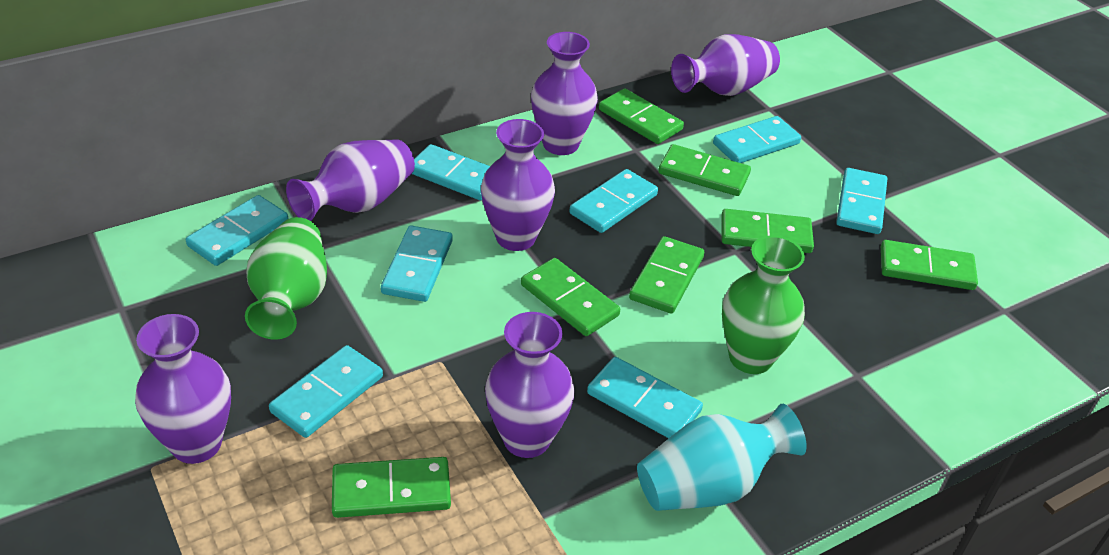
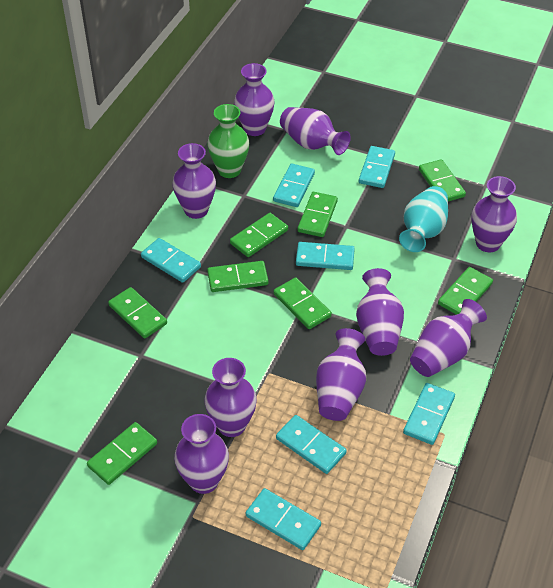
green domino: [332,457,451,518] [521,258,620,336] [599,88,684,144] [629,236,704,314] [658,144,751,196] [721,209,814,253] [881,240,978,290] = 7 -> [87,422,157,485] [108,287,167,338] [207,261,268,292] [230,213,288,257] [274,277,332,329] [298,192,338,237] [419,159,466,201] [438,267,493,315] = 8
green vase: [245,217,327,340] [722,235,805,374] = 2 -> [207,104,249,178] = 1
purple vase: [135,314,231,464] [286,140,415,221] [481,119,555,251] [485,312,575,458] [531,32,598,155] [671,34,780,96] = 6 -> [172,143,216,219] [174,414,229,494] [204,358,257,437] [234,63,275,136] [280,107,351,155] [316,328,366,421] [356,268,404,356] [410,299,487,377] [471,176,517,252] = 9
turquoise domino: [186,195,288,266] [269,345,383,438] [381,226,453,302] [412,144,490,200] [569,169,658,233] [587,357,703,438] [713,116,801,163] [836,168,887,234] = 8 -> [141,238,201,283] [246,488,321,550] [273,164,315,207] [276,415,347,474] [296,242,355,270] [359,146,395,188] [403,383,455,445] = 7

